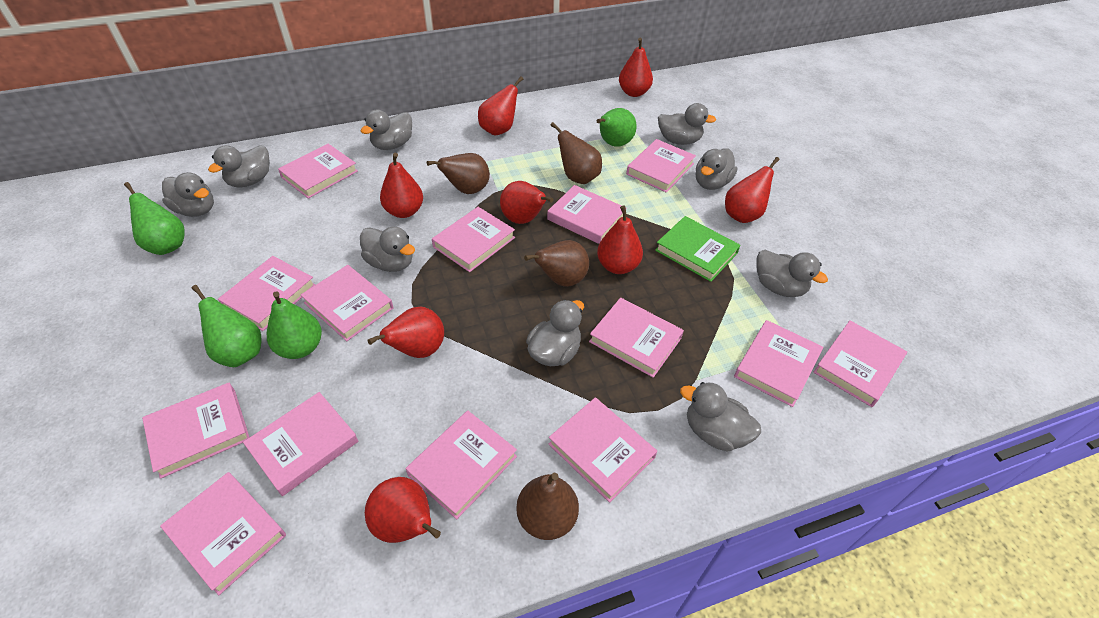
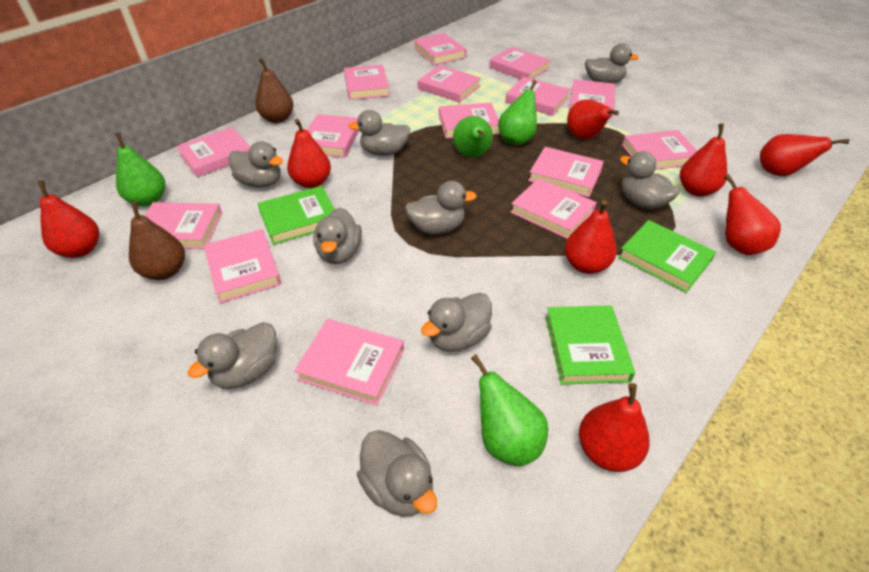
brown pear: [427,153,490,194] [516,473,579,540] [524,240,589,287] [550,122,602,184] = 4 -> [129,201,185,280] [255,58,293,123] = 2
green book: [655,216,741,282] = 1 -> [258,186,335,245] [545,305,635,385] [618,220,716,293] = 3
pink book: [142,383,250,479] [160,472,286,595] [218,256,316,331] [243,392,358,496] [278,144,358,199] [301,265,393,341] [406,411,517,519] [432,207,515,272] [547,185,627,244] [549,398,657,503] [589,298,684,378] [626,139,696,193] [734,320,823,407] [813,320,907,407] = 14 -> [145,202,222,249] [176,127,251,177] [204,229,281,303] [294,319,404,406] [307,114,359,157] [344,65,390,100] [413,33,467,65] [418,65,481,103] [439,103,500,138] [489,47,551,79] [505,77,571,116] [510,178,597,239] [528,147,604,197] [569,79,615,118] [622,130,697,170] = 15

